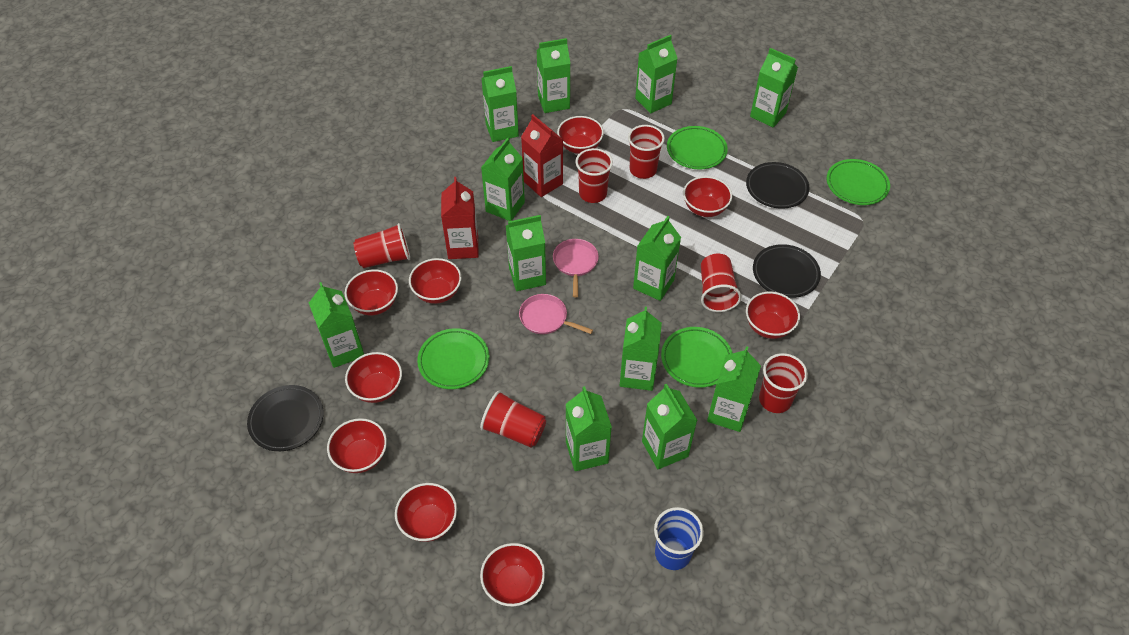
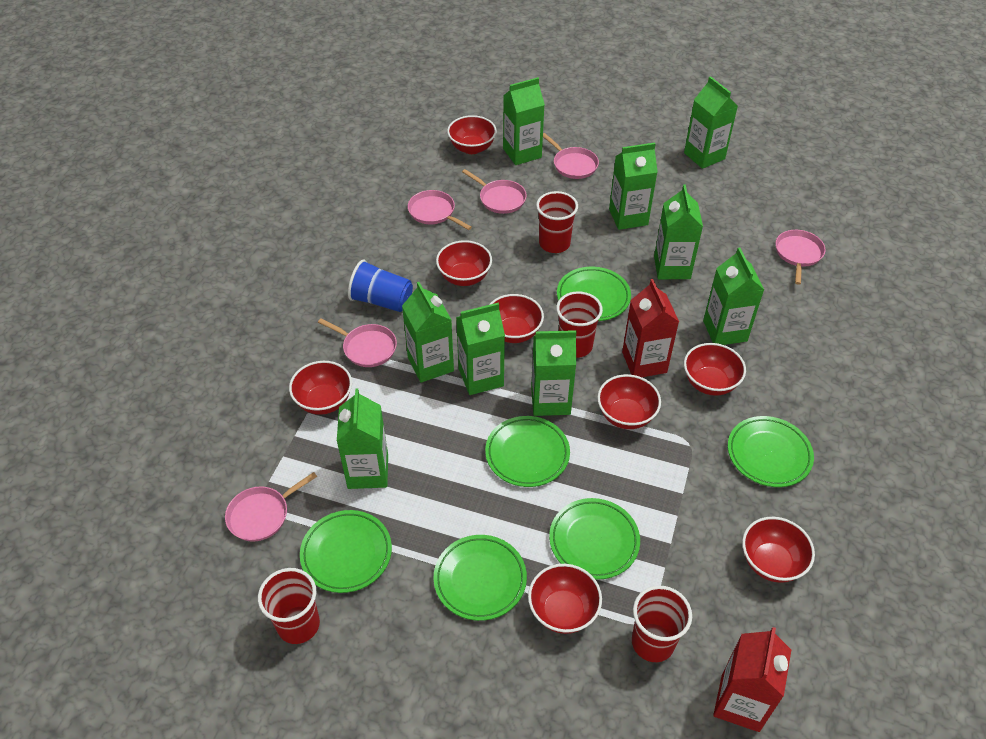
black plate: [247,385,324,451] [746,162,809,209] [753,244,821,298] = 3 -> none = 0
green carton: [309,282,364,368] [481,137,525,221] [482,66,519,142] [506,215,546,291] [536,38,570,113] [566,386,612,471] [620,307,662,391] [633,216,681,301] [635,35,678,113] [642,384,698,469] [707,346,761,432] [750,48,798,128] = 12 -> [337,389,388,489] [402,282,454,383] [456,303,505,395] [503,77,545,165] [531,330,577,416] [609,143,658,230] [654,185,703,279] [684,76,738,169] [703,247,764,345] = 9
green plate: [417,328,489,389] [661,327,732,388] [667,126,728,170] [827,159,890,205] = 4 -> [300,510,392,593] [434,535,527,621] [485,416,570,487] [549,498,640,580] [557,267,631,321] [728,416,814,487] = 6
pink pan: [519,294,593,334] [553,239,599,297] = 2 -> [225,472,317,542] [318,318,397,367] [408,190,472,230] [462,169,527,214] [543,133,599,179] [776,230,826,285] = 6
red bowl: [327,418,387,473] [345,269,398,315] [345,352,402,403] [395,483,457,542] [409,258,461,304] [480,543,545,606] [557,116,604,154] [683,176,732,217] [746,292,800,339] = 9 -> [289,361,352,415] [436,240,492,286] [447,115,497,154] [489,294,544,343] [528,564,602,634] [597,374,661,429] [684,343,746,396] [742,517,815,583] = 8
red cup: [353,223,410,268] [480,390,546,447] [575,148,613,203] [628,125,665,179] [701,254,741,312] [759,353,808,413] = 6 -> [258,568,320,644] [536,191,578,253] [556,291,603,358] [632,586,692,662] = 4

